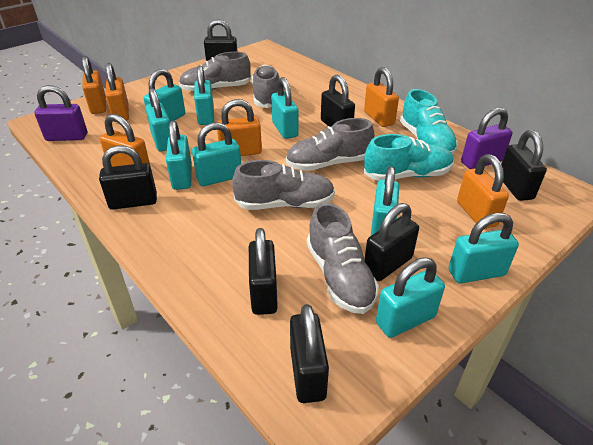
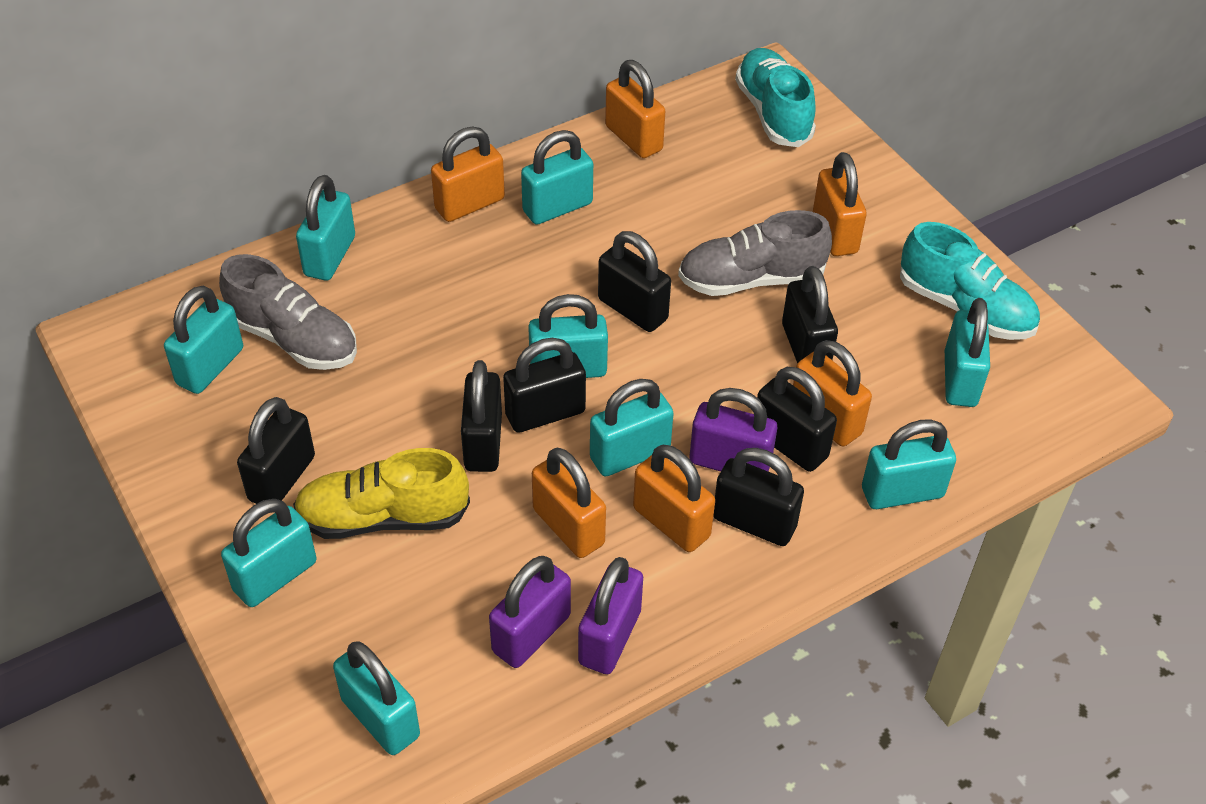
grey shoe: [179,52,251,92] [232,160,335,210] [251,65,280,108] [286,118,374,171] [307,203,379,314] = 5 -> [219,254,357,370] [678,210,832,296] = 2
purple padlock: [34,85,87,141] [461,108,513,169] = 2 -> [489,556,571,668] [578,557,643,674] [690,388,777,471] = 3
yellow shoe: none = 0 -> [293,448,470,539] = 1

